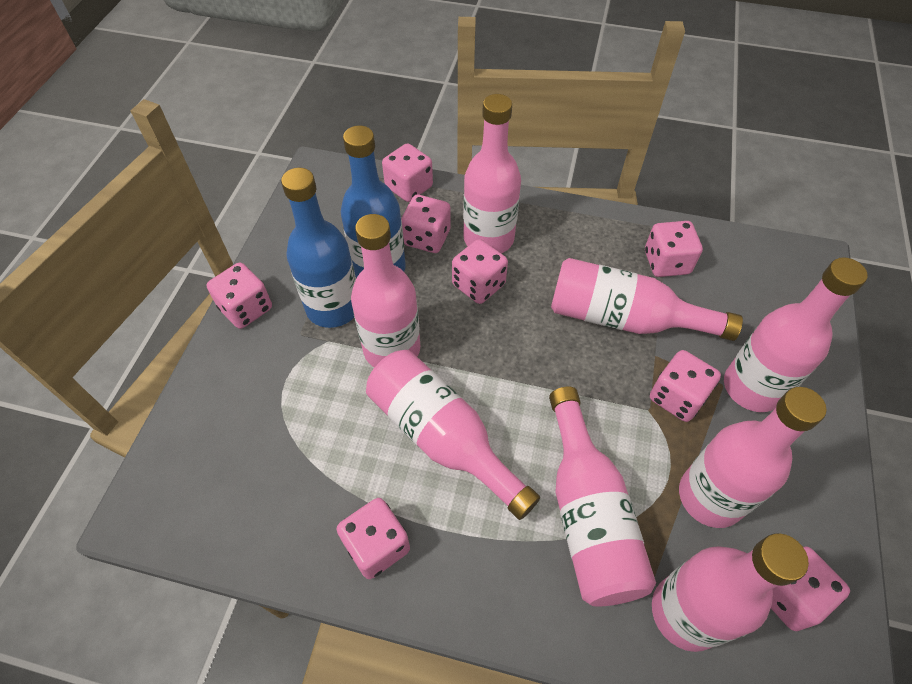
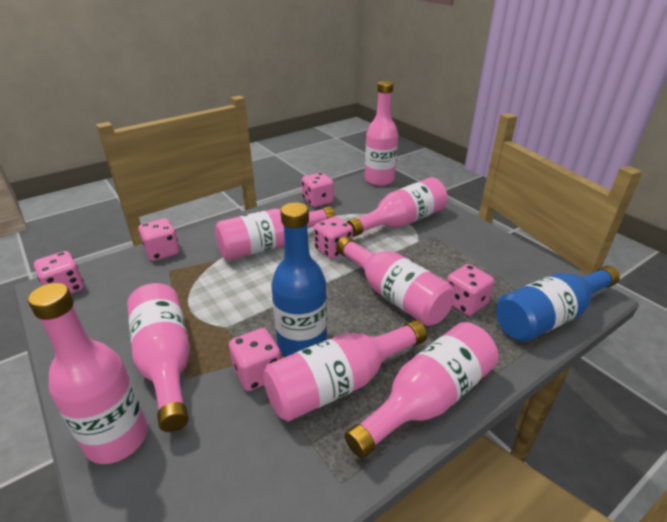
pink dice: [207,262,272,329] [337,498,410,579] [382,143,433,202] [401,195,451,253] [452,239,508,304] [645,221,703,277] [650,350,721,422] [771,546,850,631] = 8 -> [34,251,84,294] [139,218,179,261] [229,328,281,391] [302,172,334,207] [314,216,353,259] [447,264,494,316] = 6

